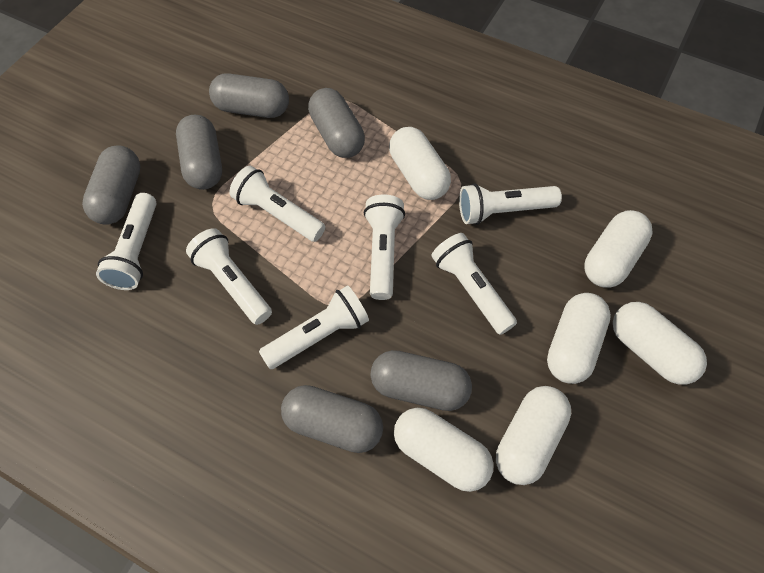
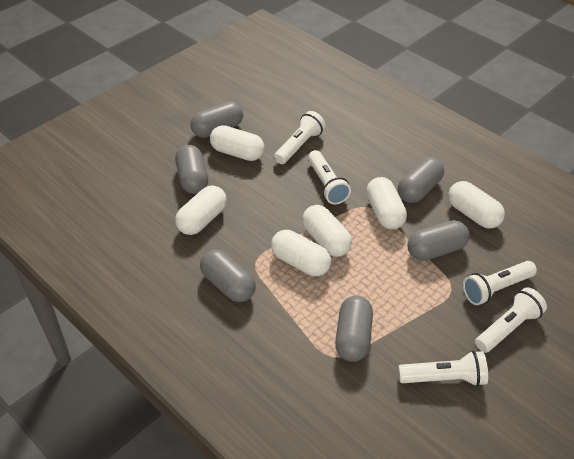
white flashlight: [96,193,157,290] [186,228,272,325] [229,166,325,242] [259,285,369,369] [364,195,405,300] [432,233,517,335] [459,183,562,225] = 7 -> [274,111,326,164] [308,150,351,204] [398,351,488,387] [463,261,537,305] [475,287,547,353] = 5

